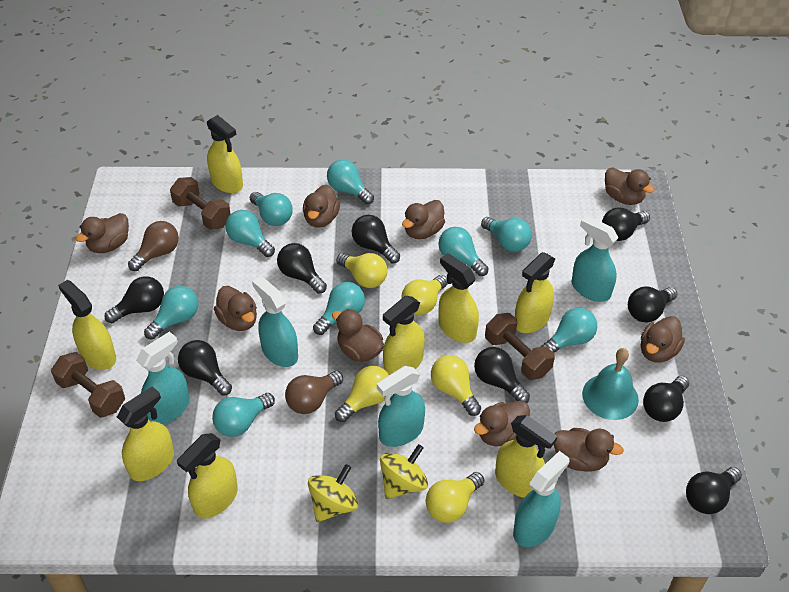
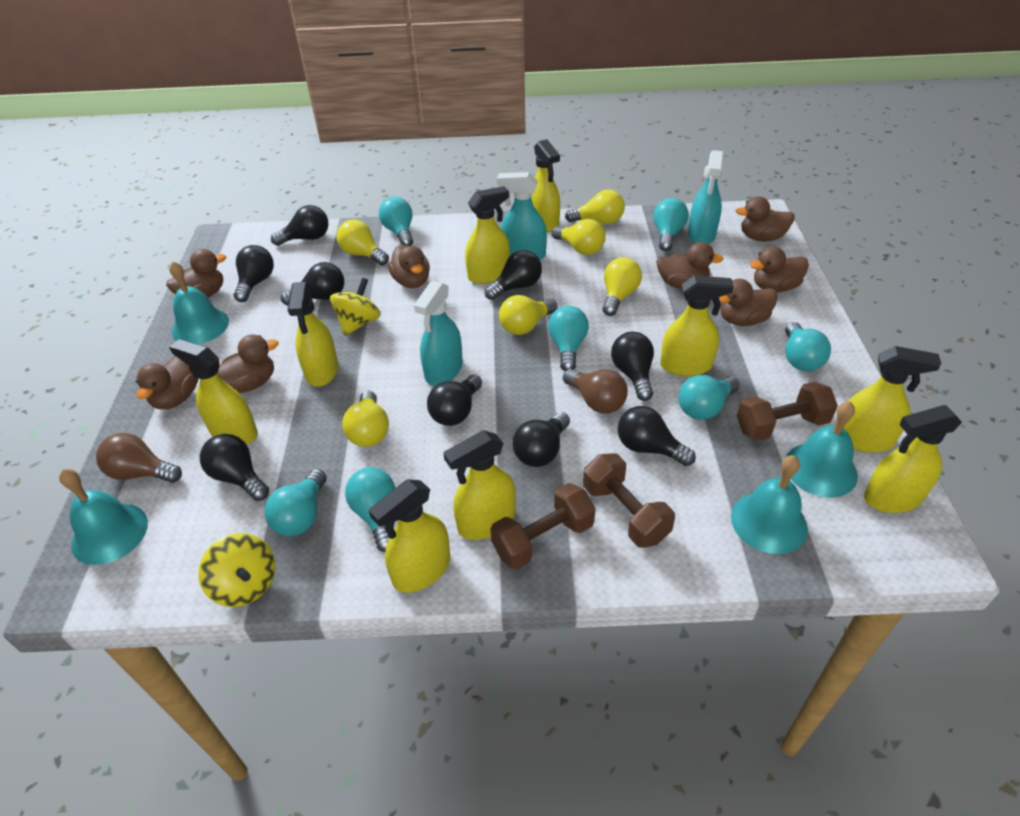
brown duck: [76,213,129,253] [214,286,257,331] [303,184,340,228] [332,309,384,362] [402,200,445,239] [474,401,530,446] [554,428,624,471] [605,168,654,205] [641,316,685,362] = 9 -> [136,356,198,409] [166,249,226,298] [217,334,278,393] [388,245,430,288] [656,242,723,289] [719,279,778,326] [736,196,795,241] [750,246,809,292] = 8
turquoise bell: [582,348,639,420] = 1 -> [59,469,148,565] [169,261,229,344] [731,455,808,554] [786,401,858,498] = 4
turquoise light bulb: [144,286,198,340] [212,393,275,437] [225,210,275,257] [250,192,293,226] [313,282,365,335] [327,159,374,205] [438,227,489,276] [481,217,532,252] [541,308,597,353] = 9 -> [264,469,327,536] [345,467,395,552] [379,197,413,246] [548,306,589,371] [653,198,688,251] [678,375,740,420] [785,322,831,371] = 7
turquoise spray bottle: [136,332,190,424] [252,276,298,367] [377,366,425,447] [513,451,569,547] [571,216,618,302] = 5 -> [414,281,463,386] [497,172,547,260] [688,150,723,244] = 3
yellow light bulb: [335,366,389,422] [336,253,388,288] [402,275,448,315] [426,472,484,523] [431,355,481,416] = 5 -> [336,219,389,265] [342,391,389,447] [499,295,558,335] [552,219,606,255] [565,189,625,224] [602,257,642,316] = 6
yellow spray bottle: [58,280,116,370] [117,386,174,481] [177,433,238,518] [207,115,243,193] [383,296,425,375] [439,253,479,343] [495,415,558,498] [515,252,555,333] = 8 -> [169,339,258,445] [288,282,338,387] [369,479,450,593] [443,430,516,540] [465,186,510,284] [531,139,560,232] [660,275,734,376] [843,346,941,453] [864,405,962,513] = 9

